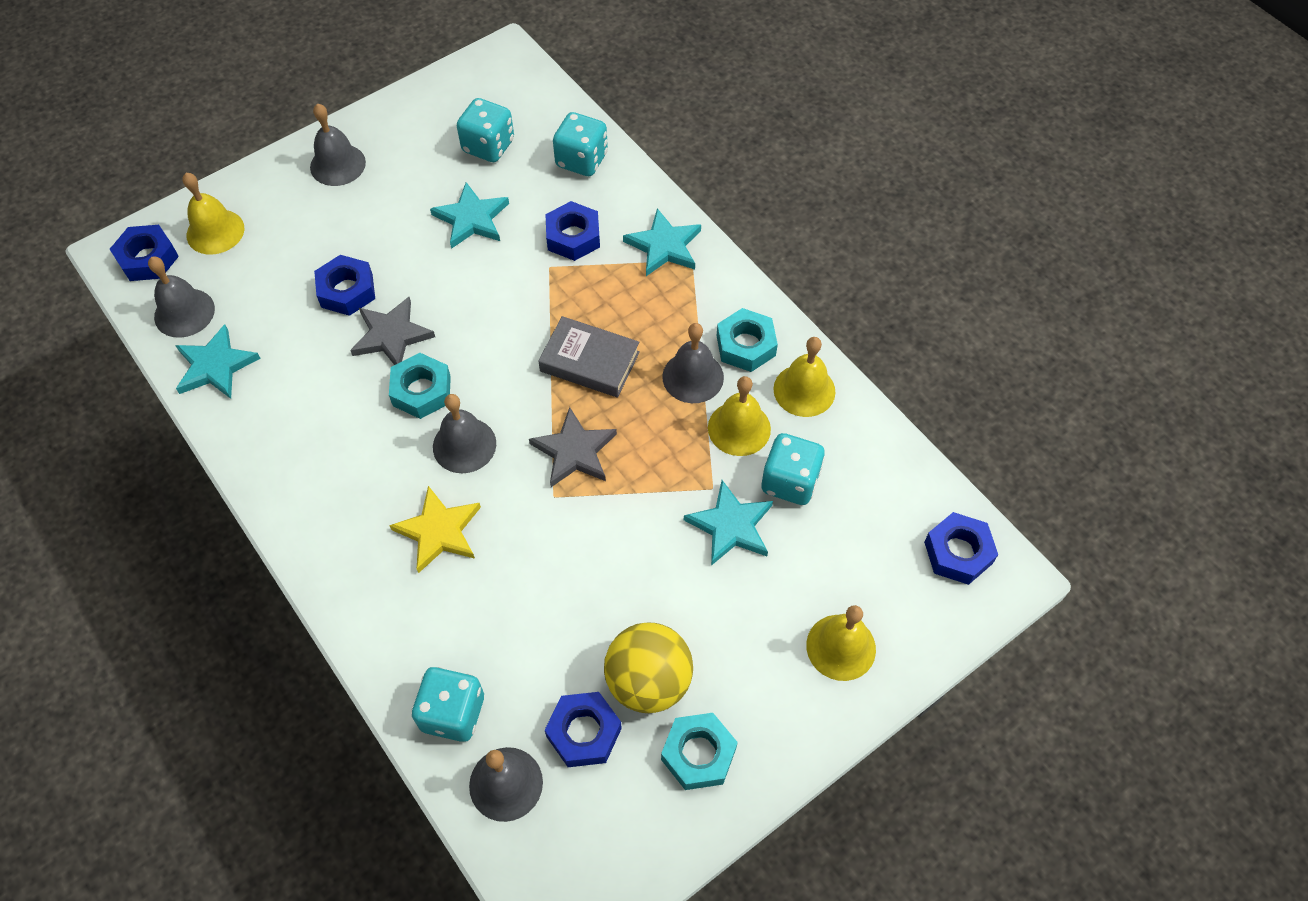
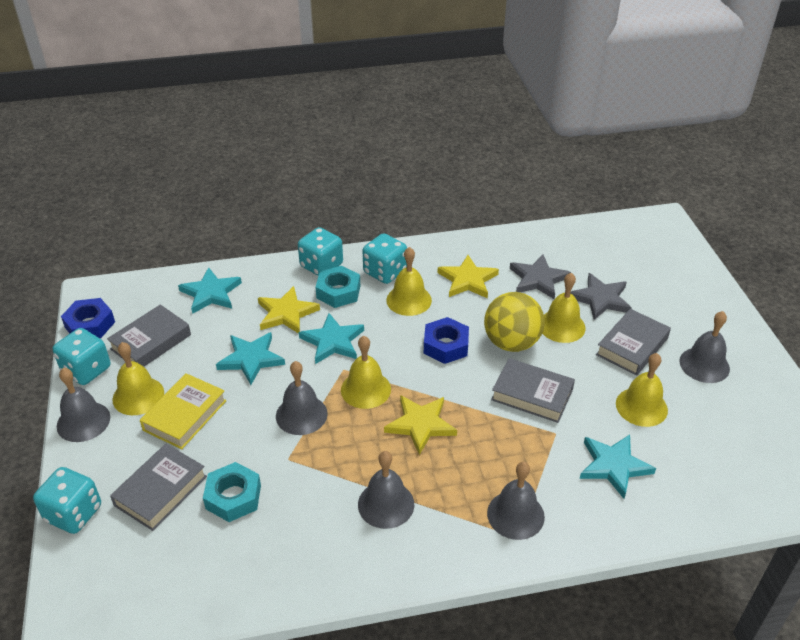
blue nut: [110,225,179,281] [314,255,375,316] [545,201,600,261] [545,692,622,767] [924,512,998,585] = 5 -> [61,298,115,338] [424,317,469,364] = 2
grey book: [538,316,640,397] = 1 -> [107,304,191,367] [110,444,207,531] [491,358,575,423] [596,309,671,376] = 4
turquoise nut: [389,353,451,419] [661,713,738,790] [717,308,778,372] = 3 -> [203,462,261,522] [315,266,360,308] = 2
yellow bell: [182,173,244,255] [708,376,771,456] [773,337,836,417] [806,605,876,681] = 4 -> [112,342,164,415] [341,336,391,409] [386,247,432,316] [542,273,585,343] [616,353,668,427] = 5
yellow book: none = 0 -> [140,373,226,449] = 1
yellow star: [389,486,481,573] = 1 -> [258,286,320,334] [384,395,457,455] [438,255,499,298] = 3

